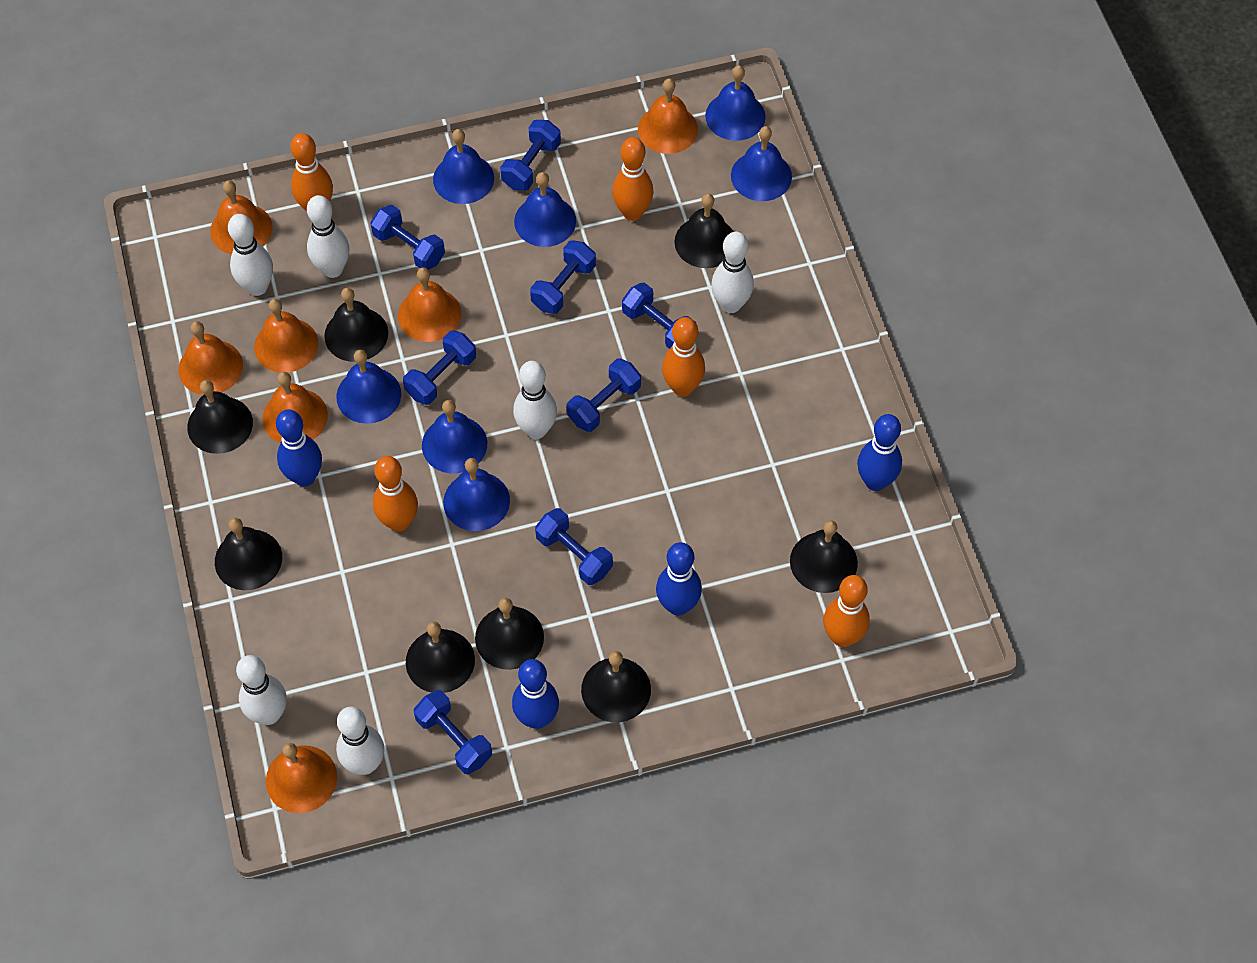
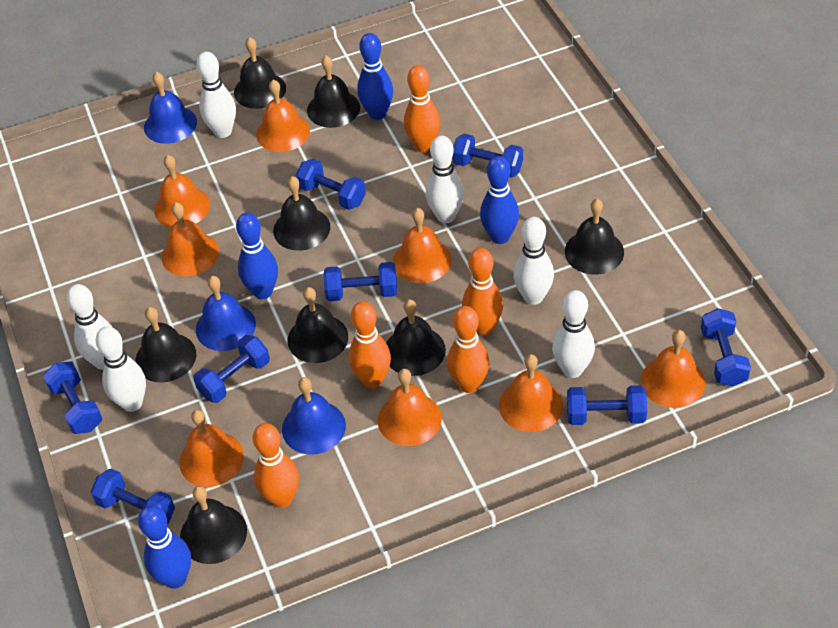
blue bell: [336,350,401,424] [422,400,487,473] [433,129,494,204] [443,458,510,531] [514,172,576,247] [705,65,766,141] [731,126,792,201] = 7 -> [144,72,197,144] [196,276,256,351] [282,377,346,455] = 3
orange bell: [178,321,243,395] [210,181,272,255] [254,299,318,373] [262,372,328,443] [266,743,337,813] [398,267,462,342] [638,79,698,154] = 7 -> [154,155,210,227] [161,202,219,276] [179,410,244,487] [256,80,310,152] [378,369,442,446] [393,208,452,283] [499,354,563,432] [641,330,705,408] = 8

